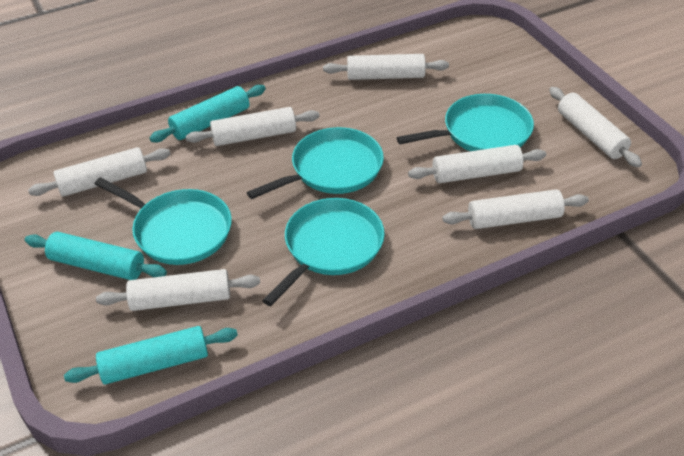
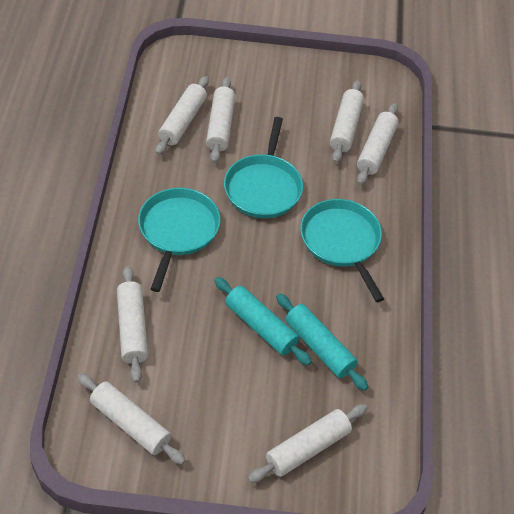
turquoise pan: [95,177,232,265] [247,127,384,199] [262,198,385,306] [397,94,534,151] = 4 -> [138,188,221,292] [224,117,303,218] [300,199,384,302] = 3
turquoise rolling pin: [25,232,167,280] [64,326,238,384] [150,85,266,142] = 3 -> [214,277,312,365] [276,293,368,391] = 2

